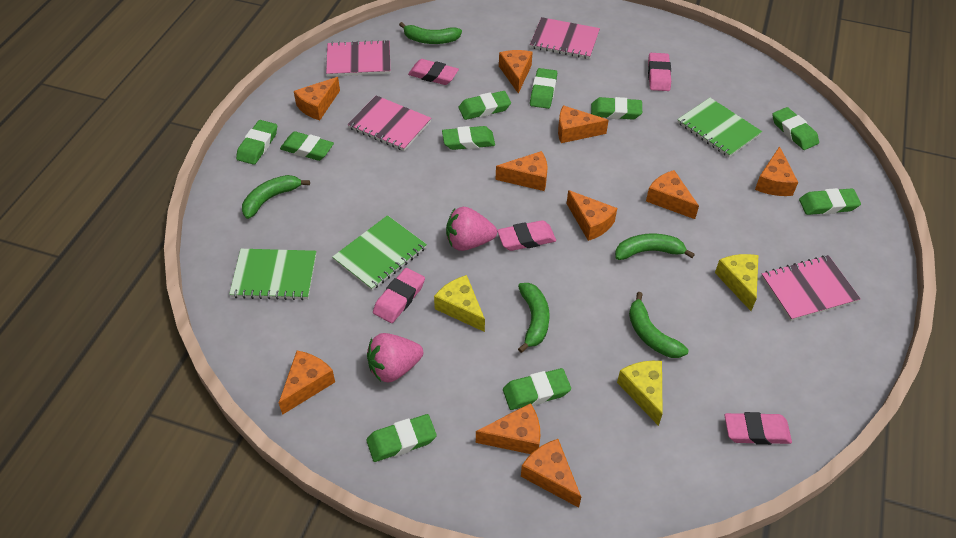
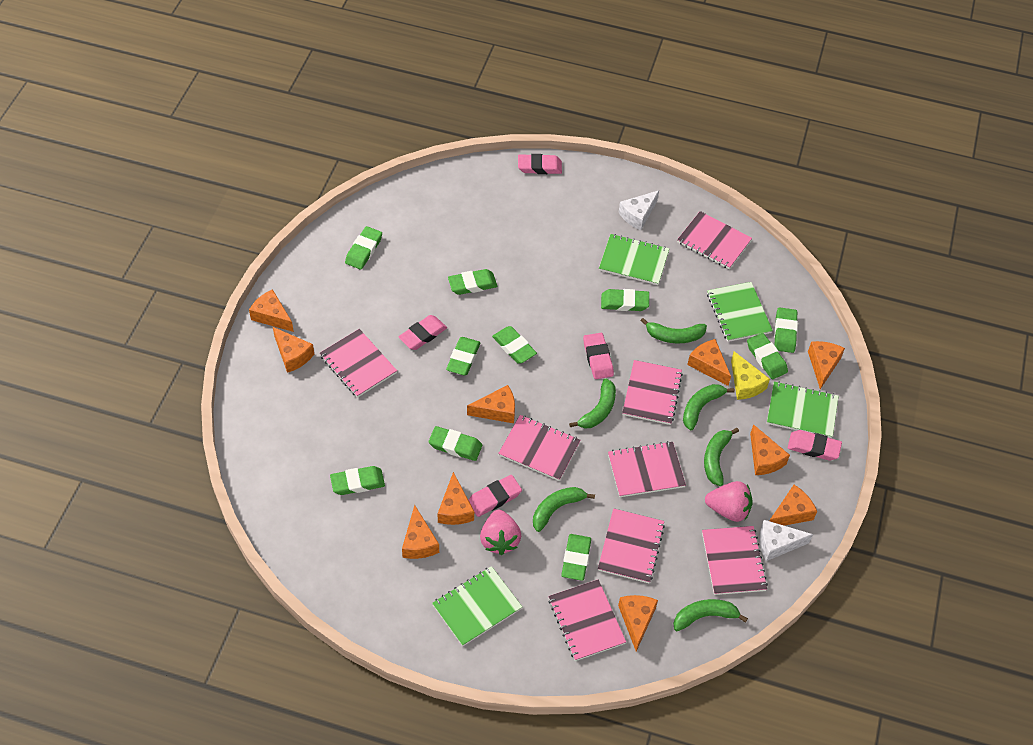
green banana: [242,175,310,219] [399,22,462,44] [518,283,550,353] [615,233,695,260] [629,292,689,358] = 5 -> [533,487,595,532] [569,379,616,429] [641,318,707,343] [673,599,748,631] [683,384,735,430] [704,428,739,486] = 6
green notebook: [229,249,316,300] [332,215,427,290] [677,98,762,157] = 3 -> [432,566,522,646] [599,234,669,285] [707,282,773,342] [767,381,839,438] = 4
pink notebook: [326,40,390,76] [347,95,432,151] [530,17,600,59] [761,255,861,321] = 4 -> [320,329,397,398] [498,415,580,481] [548,579,626,661] [598,508,665,583] [608,441,686,497] [622,360,683,425] [677,211,752,269] [702,526,768,595] = 8
white cheese: none = 0 -> [619,190,659,230] [759,520,813,561] = 2
yellow cheese: [434,275,485,332] [617,361,663,426] [715,254,758,311] = 3 -> [731,351,770,400] = 1

